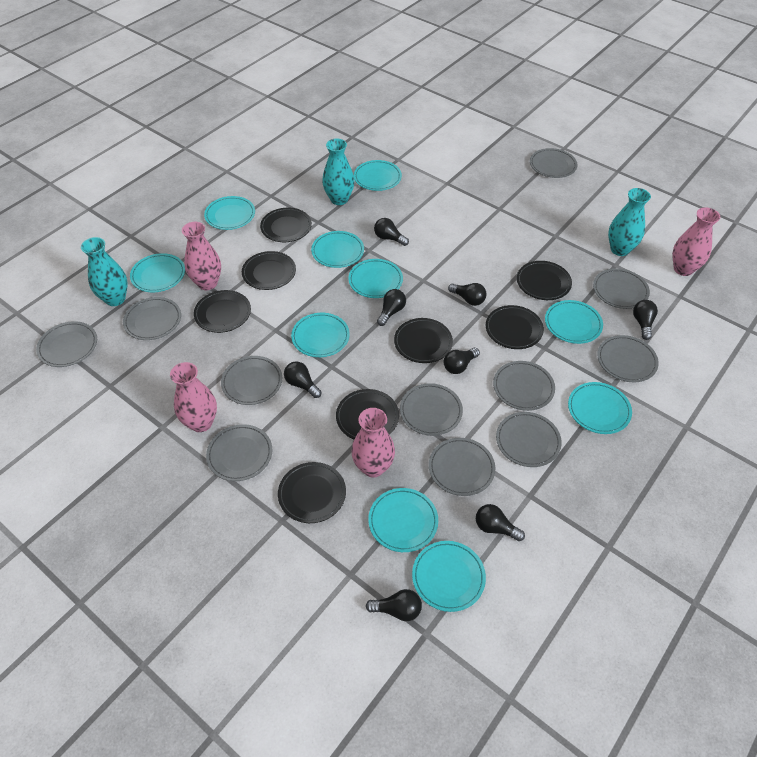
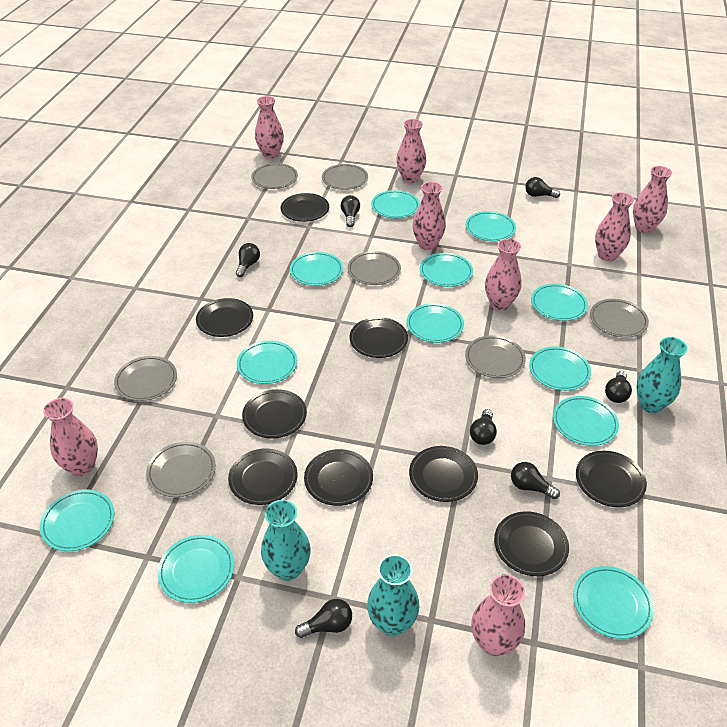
black light bulb: [284,361,322,398] [366,589,422,621] [374,218,409,246] [377,289,406,326] [444,348,480,374] [448,283,487,306] [476,504,525,541] [633,300,658,340] = 8 -> [236,243,260,277] [295,599,352,638] [341,195,360,227] [470,409,497,445] [511,462,560,499] [525,177,560,198] [605,371,632,403] = 7
black plate: [194,290,251,333] [242,251,296,290] [260,208,312,242] [278,462,346,523] [336,389,399,439] [394,318,453,363] [486,305,544,349] [517,261,572,300] = 8 -> [196,298,253,337] [228,448,298,505] [242,389,307,439] [281,193,329,222] [304,449,373,506] [350,317,408,358] [409,446,478,502] [494,511,569,576] [576,451,647,507] = 9
grey plate: [36,321,97,367] [123,297,181,340] [206,424,272,481] [221,356,282,405] [400,383,463,436] [429,438,495,496] [493,361,555,411] [496,412,562,467] [530,148,578,178] [593,268,650,309] [597,335,659,382] = 11 -> [114,356,177,401] [146,442,216,497] [251,163,298,189] [322,164,368,190] [348,251,401,285] [465,335,526,378] [590,299,649,338] = 7
pink vase: [170,362,217,432] [182,222,221,290] [351,408,395,478] [672,207,720,276] = 4 -> [43,398,98,476] [255,96,284,159] [396,119,426,183] [412,182,446,250] [471,574,525,656] [485,239,522,310] [595,192,634,261] [633,166,672,233] = 8
turquoise plate: [130,253,185,292] [204,196,255,230] [291,313,350,357] [311,231,364,268] [348,259,403,298] [354,160,402,191] [368,488,438,552] [412,541,486,612] [545,300,603,344] [568,382,632,434] = 10 -> [40,489,114,551] [157,535,234,603] [237,341,297,384] [290,252,343,286] [371,190,420,218] [407,303,464,343] [420,253,473,287] [466,211,516,241] [529,347,591,391] [531,284,588,321] [553,396,619,446] [573,566,654,639] = 12

